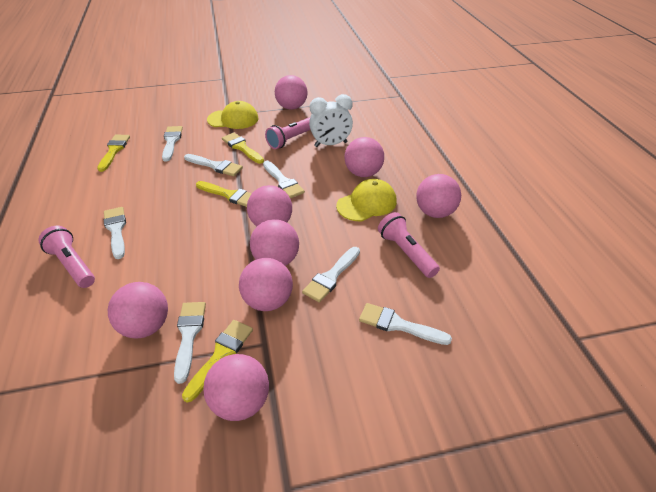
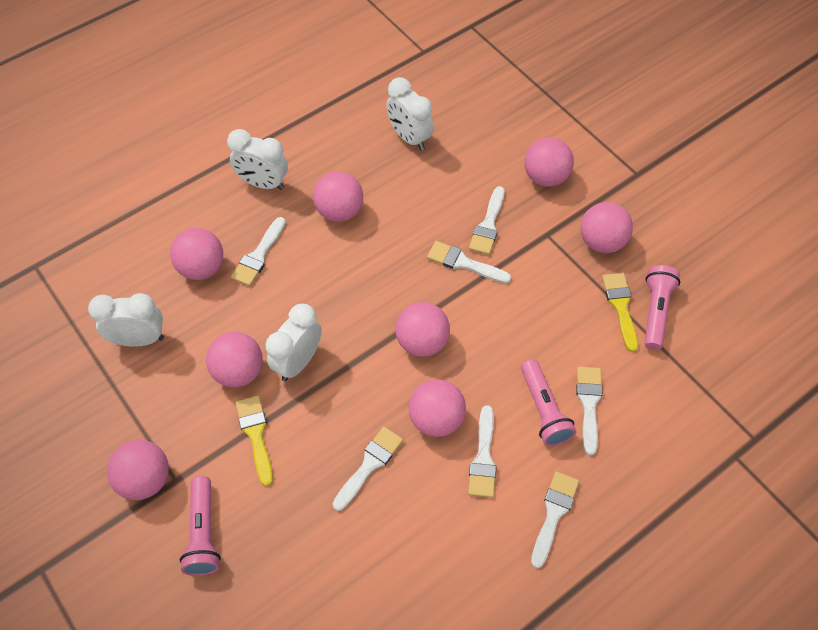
white clock: [309,94,353,147] = 1 -> [88,293,164,346] [227,129,288,190] [265,304,322,381] [386,77,434,151] = 4
yellow brush: [97,135,130,172] [182,320,253,402] [196,181,252,207] [222,133,264,164] = 4 -> [236,395,273,486] [602,273,638,352] = 2
yellow cap: [207,101,259,129] [336,179,397,221] = 2 -> none = 0

